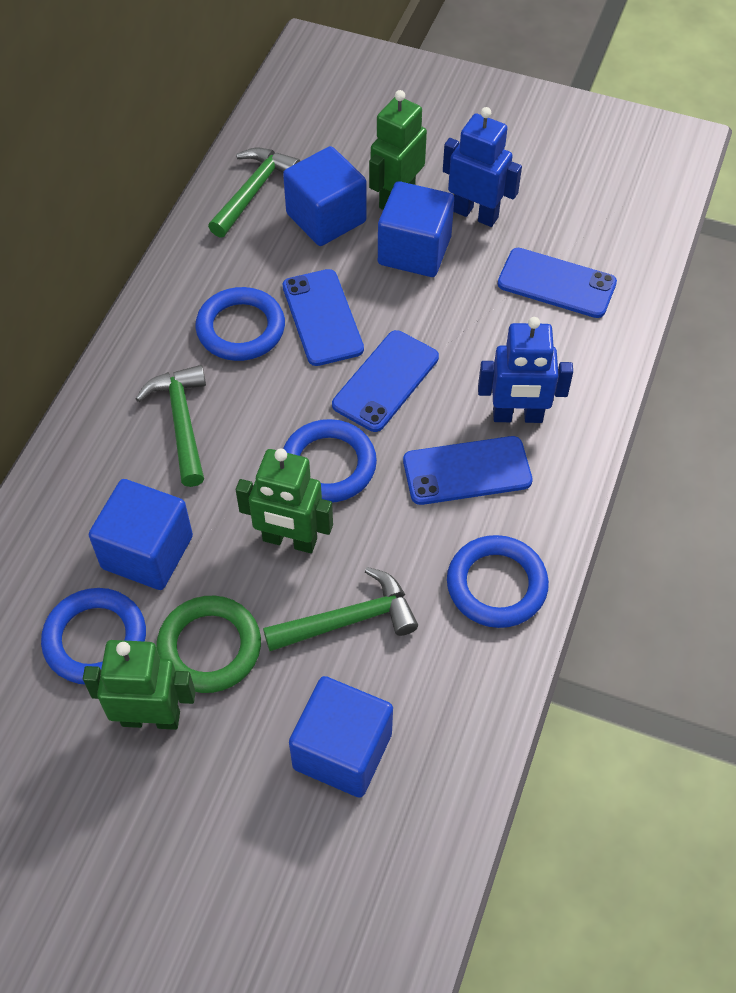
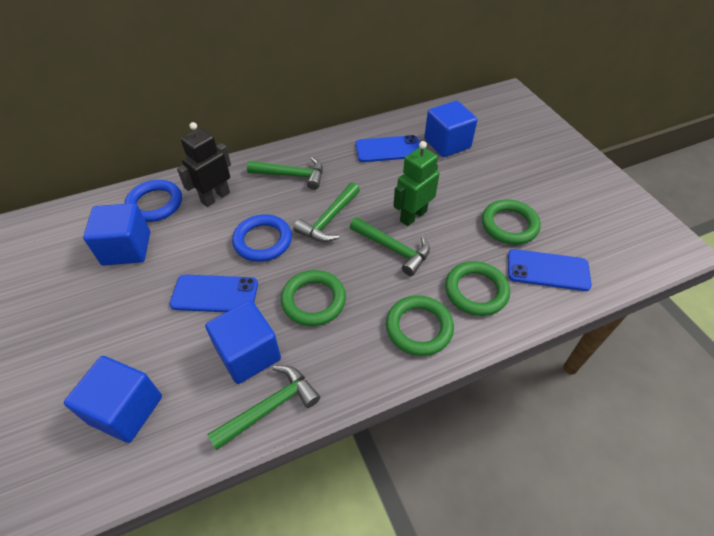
black robot: none = 0 -> [177,122,231,207] = 1
blue phone: [282,269,364,366] [332,330,439,432] [403,436,533,505] [498,248,617,318] = 4 -> [169,275,258,312] [355,135,419,162] [508,249,592,291] = 3
blue ring: [41,588,146,684] [195,287,285,361] [283,419,377,503] [447,535,549,628] = 4 -> [124,180,182,222] [232,214,292,262] = 2
blue robot: [443,107,522,227] [478,317,573,423] = 2 -> none = 0
green hammer: [135,365,206,487] [208,148,300,238] [263,567,418,651] = 3 -> [207,365,320,450] [247,157,323,190] [294,182,360,242] [350,217,430,276] = 4
green ring: [156,596,261,693] = 1 -> [281,270,346,326] [386,295,454,356] [445,261,510,316] [482,199,541,245] = 4
green robot: [83,640,196,730] [236,449,333,553] [369,90,427,210] = 3 -> [393,141,439,226] = 1

